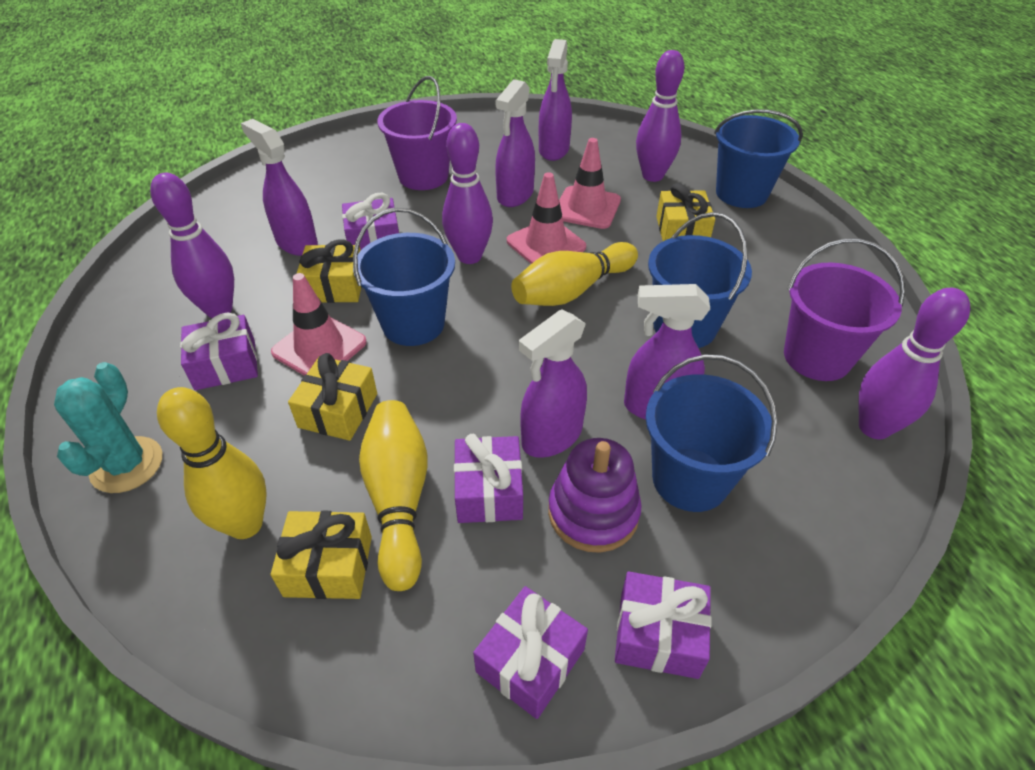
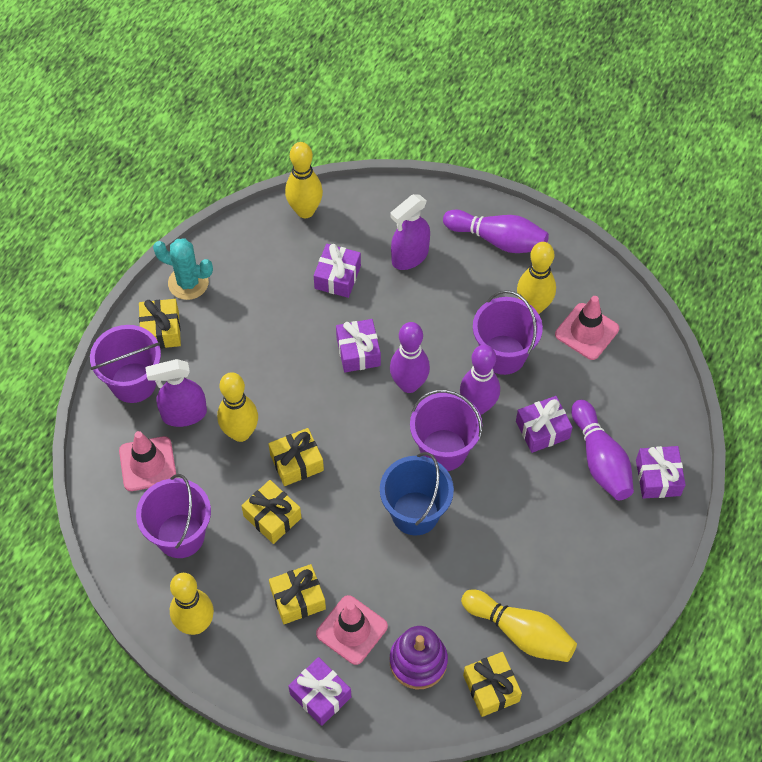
blue bucket: [353,208,455,346] [646,354,778,512] [648,212,752,348] [714,109,803,208] = 4 -> [380,452,454,536] = 1
purple bucket: [377,76,457,190] [784,239,905,381] = 2 -> [90,325,161,403] [136,474,211,558] [410,390,482,471] [473,290,543,375] = 4
purple spray bottle: [241,119,318,256] [495,79,535,207] [519,310,587,458] [539,39,572,161] [624,284,710,420] = 5 -> [145,359,207,427] [390,194,430,270] = 2
yellow bowling pin: [157,387,267,539] [359,400,428,591] [511,242,638,306] = 3 -> [170,573,214,635] [217,372,258,442] [285,142,323,218] [461,590,577,662] [517,242,556,314] = 5
yellow gift: [271,511,372,599] [288,353,377,441] [296,240,362,303] [656,183,715,241] = 4 -> [139,299,181,349] [241,480,301,544] [269,428,324,486] [269,564,326,624] [463,652,522,717] = 5

